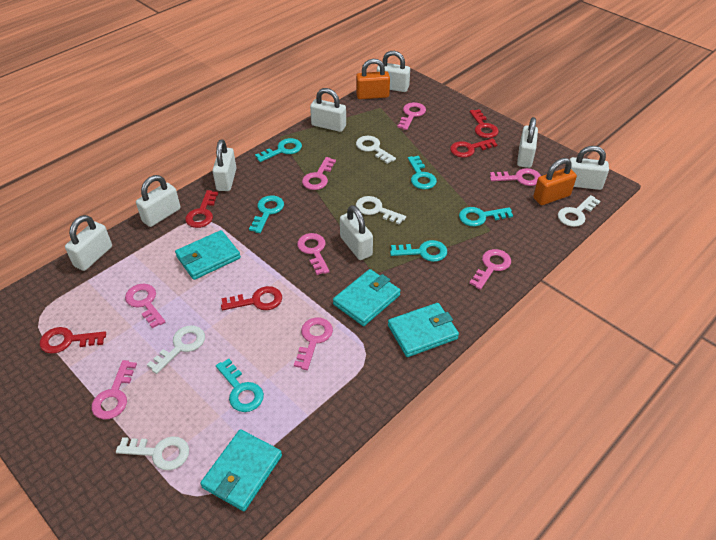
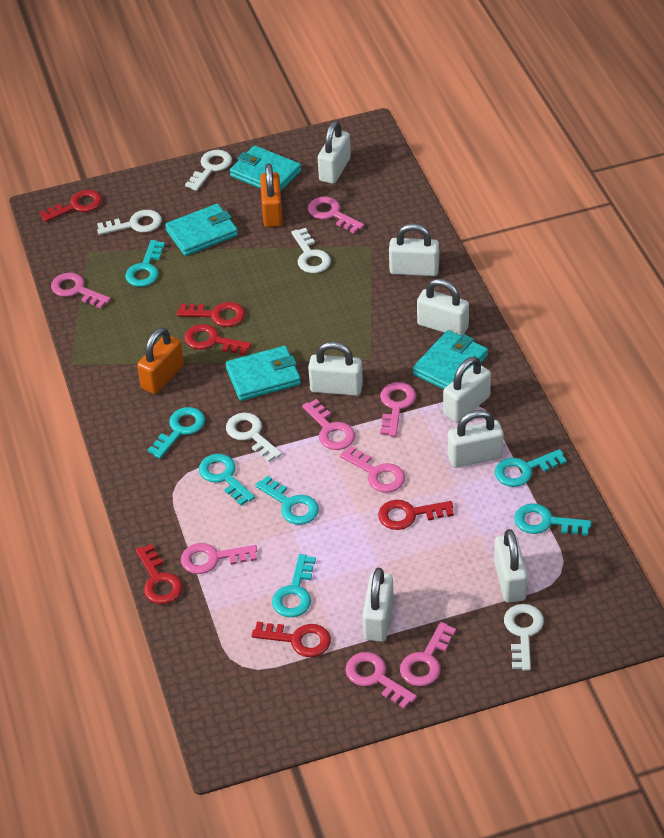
red key: [40,327,106,354] [185,190,218,228] [221,286,282,310] [450,138,498,158] [470,109,499,138] = 5 -> [40,190,102,222] [136,544,183,604] [177,302,245,327] [184,324,252,355] [251,622,331,657] [378,500,454,530] = 6
turquoise key: [216,359,264,412] [249,195,284,233] [255,138,302,162] [390,240,447,262] [408,156,437,189] [459,207,513,226] = 6 -> [125,240,165,287] [148,407,205,459] [199,454,255,506] [255,475,319,525] [272,554,316,617] [495,449,567,487] [514,503,591,536] = 7

